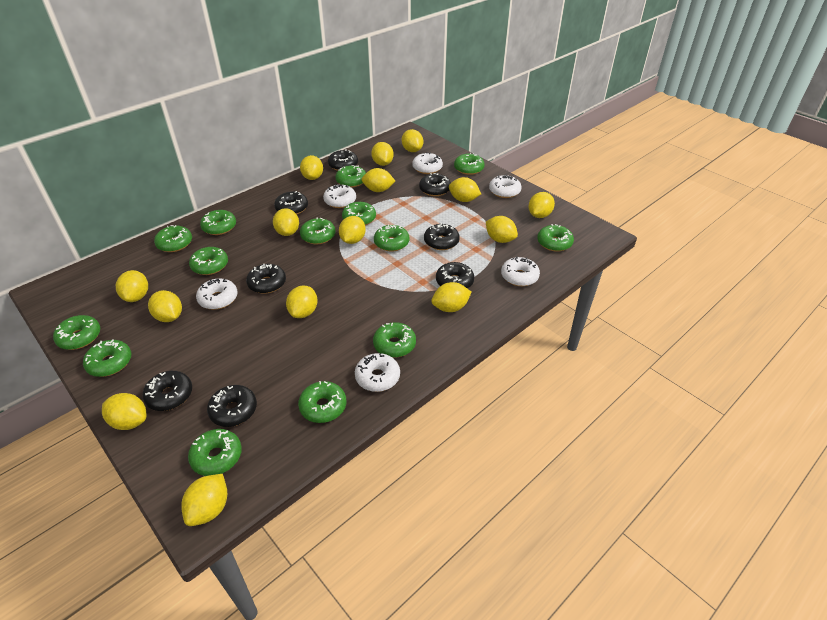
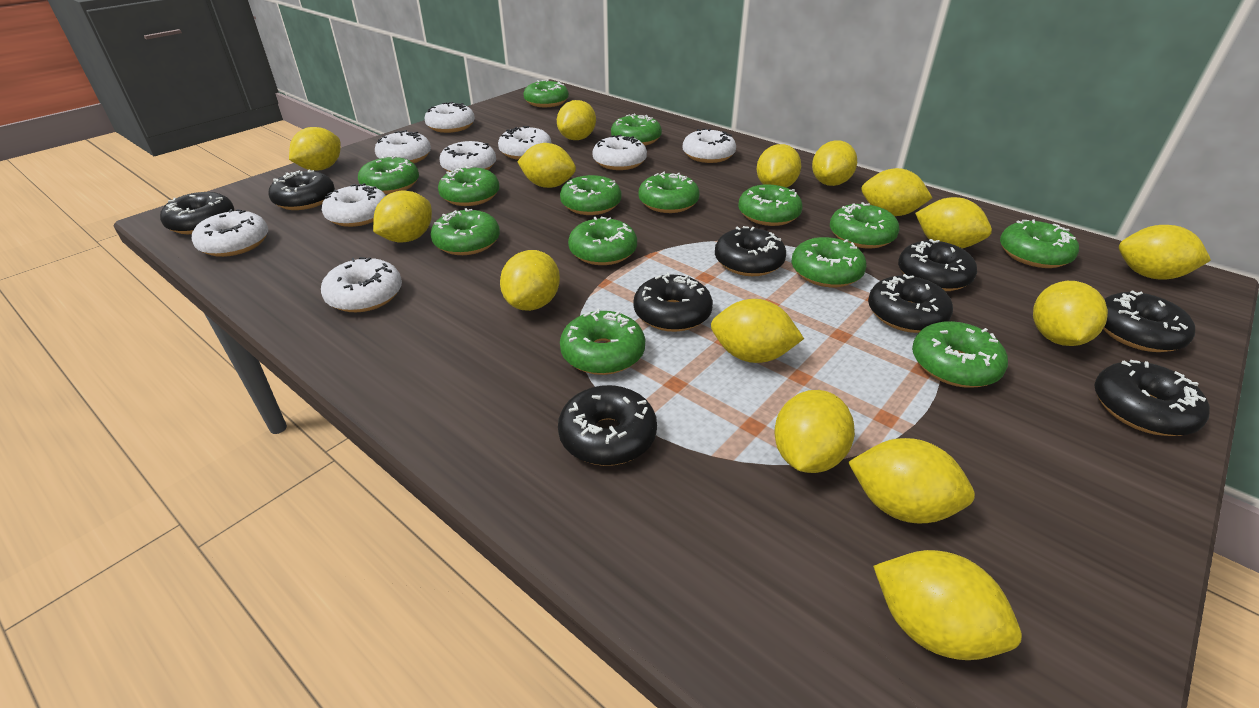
black donut: [142,371,192,411] [207,385,257,427] [246,263,286,294] [274,191,308,214] [328,149,358,171] [419,173,451,196] [424,223,460,250] [436,262,474,289] = 8 -> [160,192,234,234] [269,169,335,210] [558,385,657,466] [633,272,713,332] [715,226,786,276] [868,274,953,333] [898,239,977,291] [1094,360,1210,436] [1103,290,1195,352] = 9
white donut: [196,278,238,310] [323,184,356,208] [355,353,400,392] [412,152,443,174] [489,175,522,198] [501,256,540,286] = 6 -> [192,209,268,257] [321,257,402,312] [322,183,386,227] [375,130,431,163] [425,102,475,133] [439,141,496,172] [498,126,552,160] [592,134,647,170] [683,129,736,163] = 9

